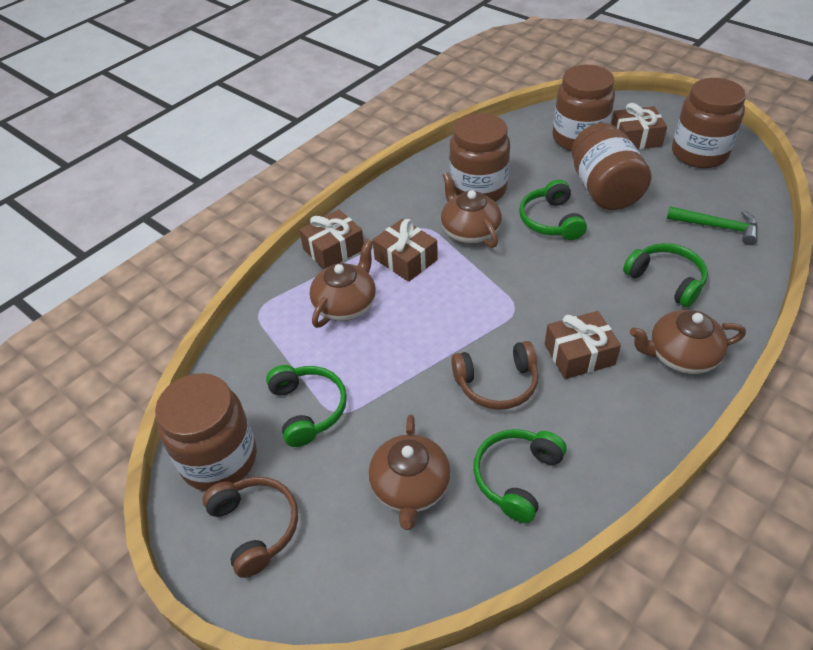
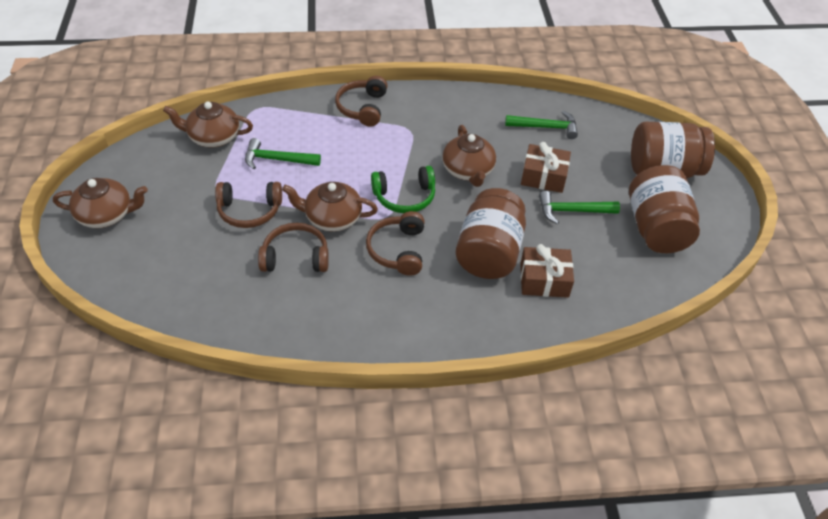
brown gift: [299,209,364,269] [373,219,438,282] [545,311,621,379] [611,103,667,149] = 4 -> [520,244,574,298] [521,142,571,193] = 2
brown headphones: [203,477,298,578] [451,341,538,410] = 2 -> [215,182,282,228] [258,223,329,272] [335,76,387,127] [366,211,425,276] = 4
brown jar: [155,373,257,491] [449,113,510,202] [553,65,615,151] [571,123,651,210] [672,78,746,168] = 5 -> [456,188,526,279] [629,165,700,253] [631,122,715,178] = 3
green hammer: [667,206,758,245] = 1 -> [245,138,321,169] [505,111,578,139] [539,191,620,224] = 3
green headphones: [266,365,347,447] [473,429,567,523] [519,180,587,240] [623,243,708,307] = 4 -> [371,166,435,213] = 1

